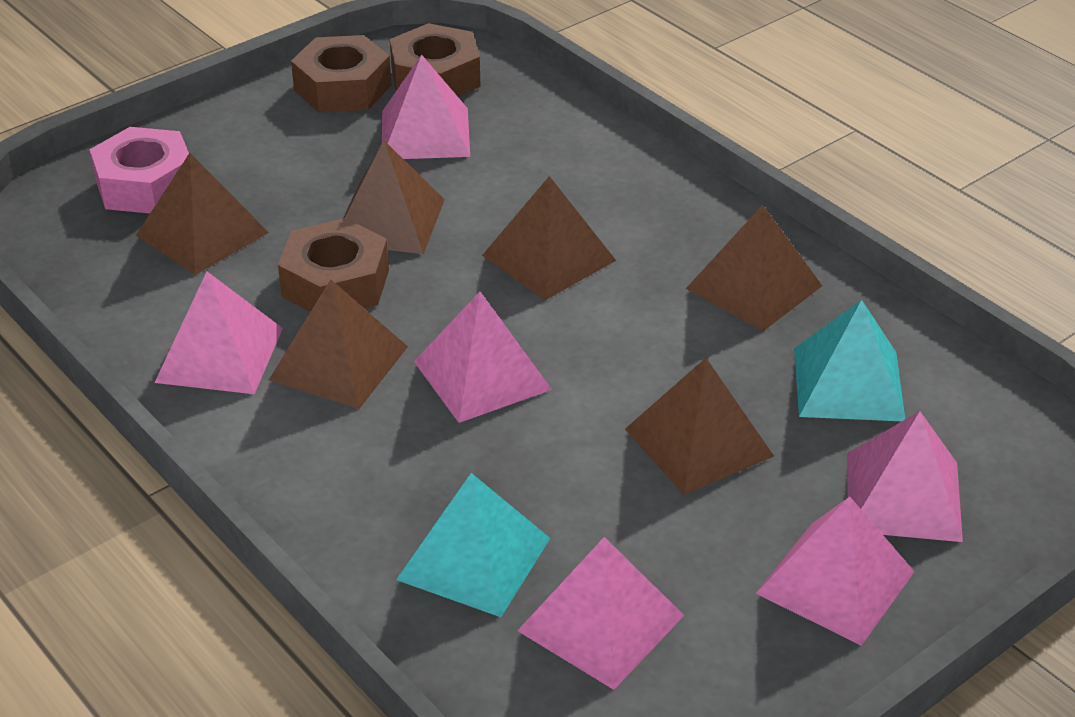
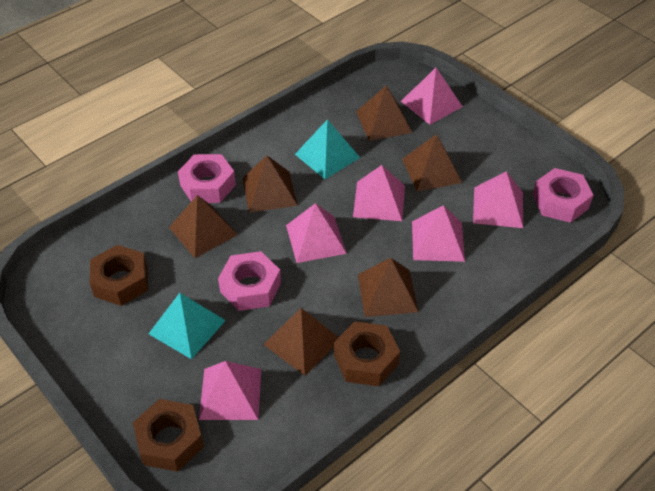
pink nut: [89,127,189,214] = 1 -> [178,154,236,203] [218,251,281,311] [533,168,593,223] = 3

